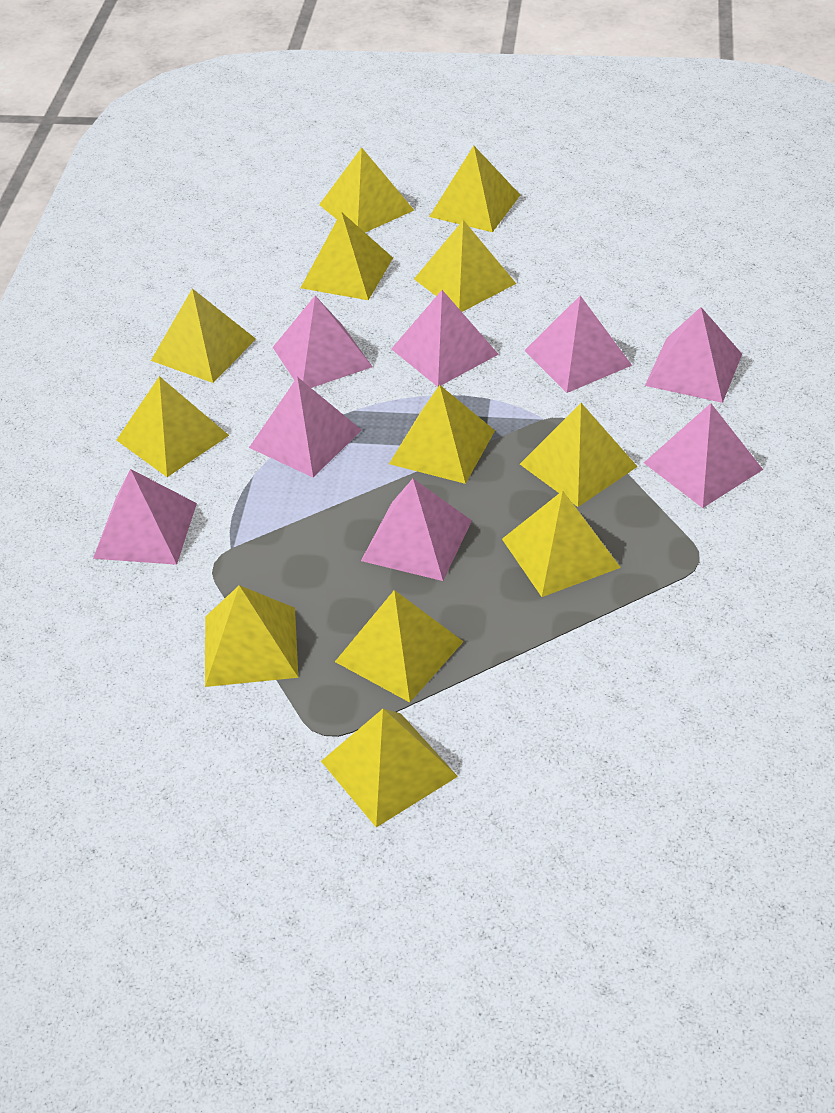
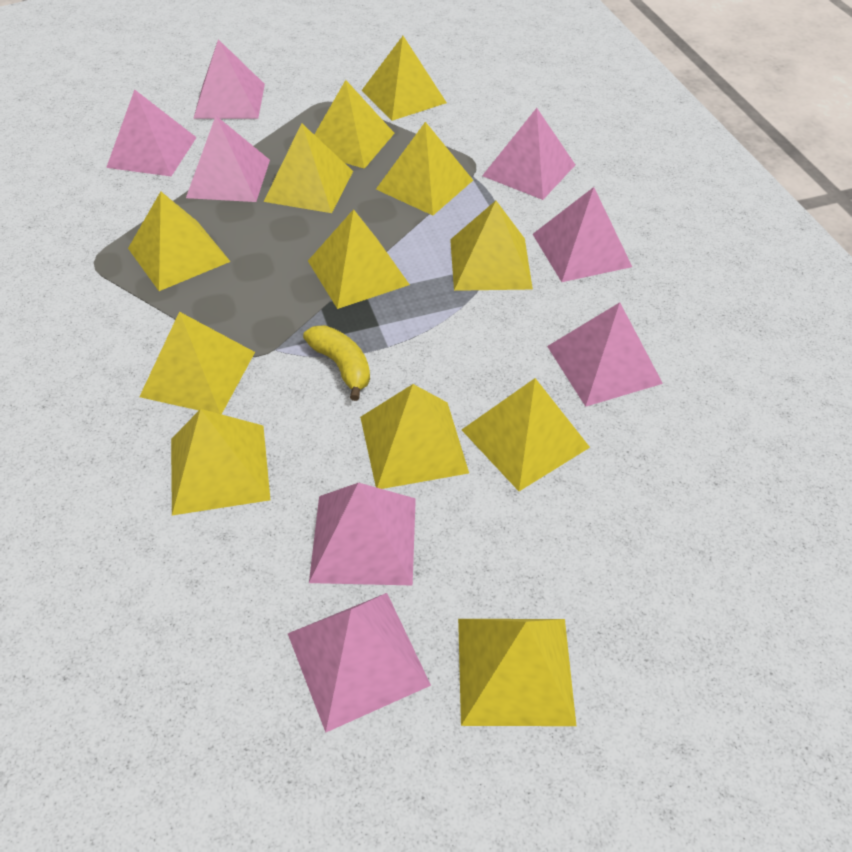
yellow banana: none = 0 -> [303,325,370,401] = 1

